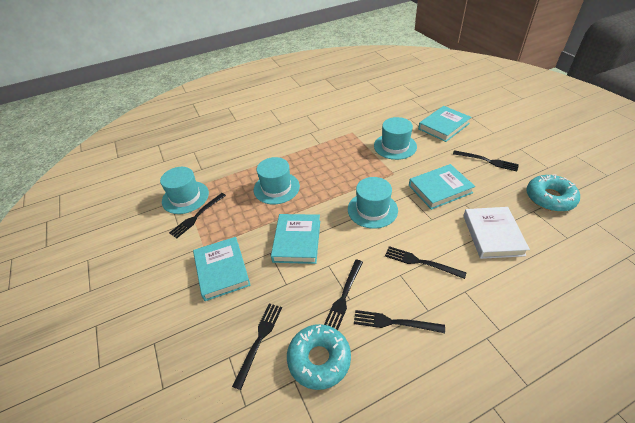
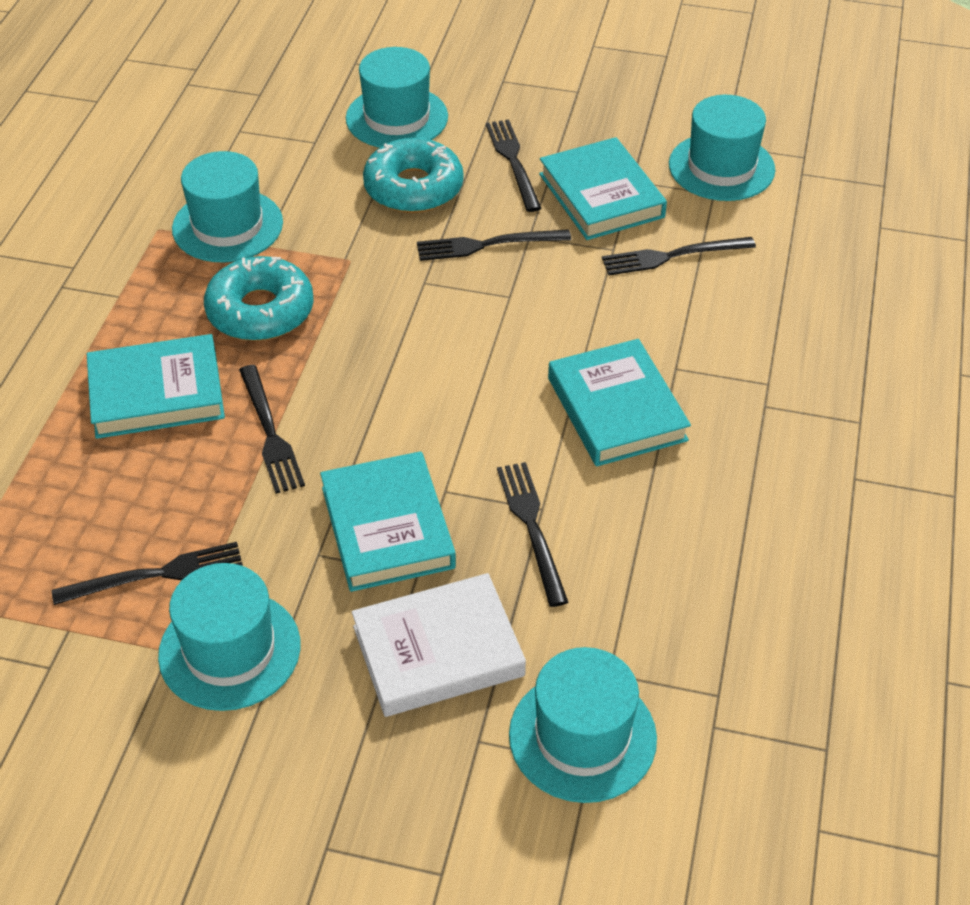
turquoise hat: [160,167,209,214] [254,157,300,204] [348,177,398,229] [374,117,417,160] = 4 -> [158,563,301,711] [172,151,283,262] [346,47,448,148] [509,647,657,803] [669,95,775,201] = 5

